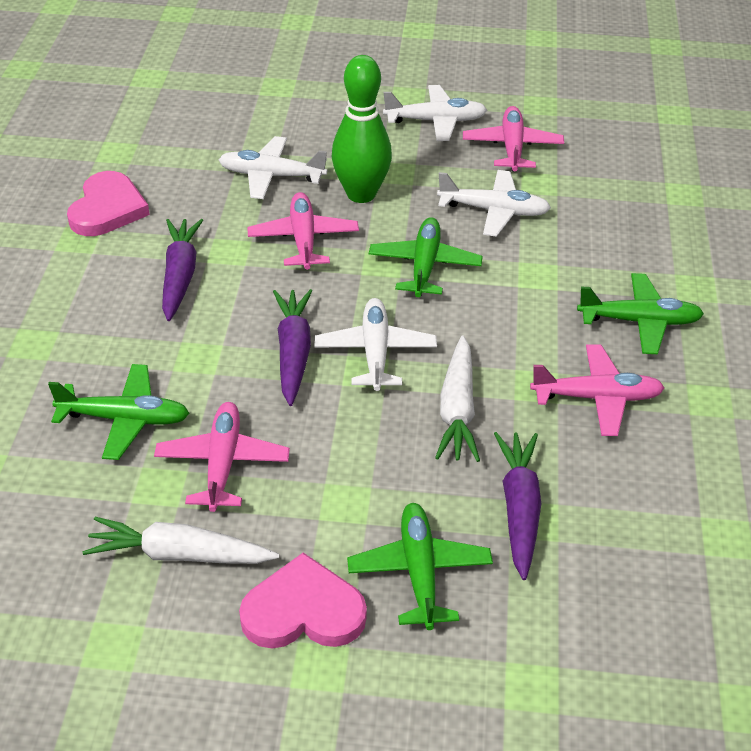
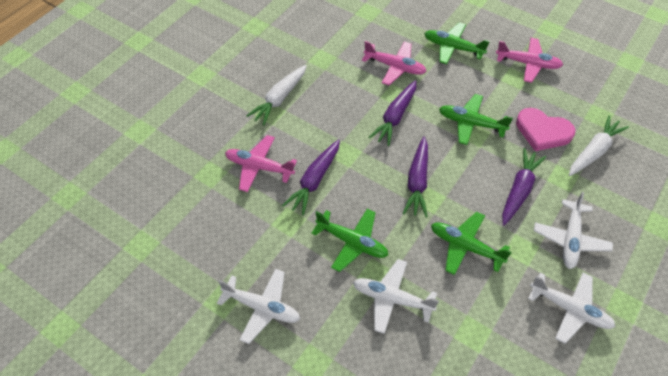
green bowling pin: [332,55,392,203] = 1 -> none = 0
pink heart: [67,171,150,236] [239,553,367,648] = 2 -> [516,108,575,151] = 1
pink plane: [154,402,290,512] [247,192,359,270] [463,106,564,171] [530,344,665,436] = 4 -> [225,135,297,192] [362,41,427,85] [496,38,563,83] = 3
purple carrot: [162,219,203,321] [273,289,312,406] [494,432,541,580] = 3 -> [282,139,340,215] [368,80,417,146] [402,137,428,217] [502,148,546,225] = 4

